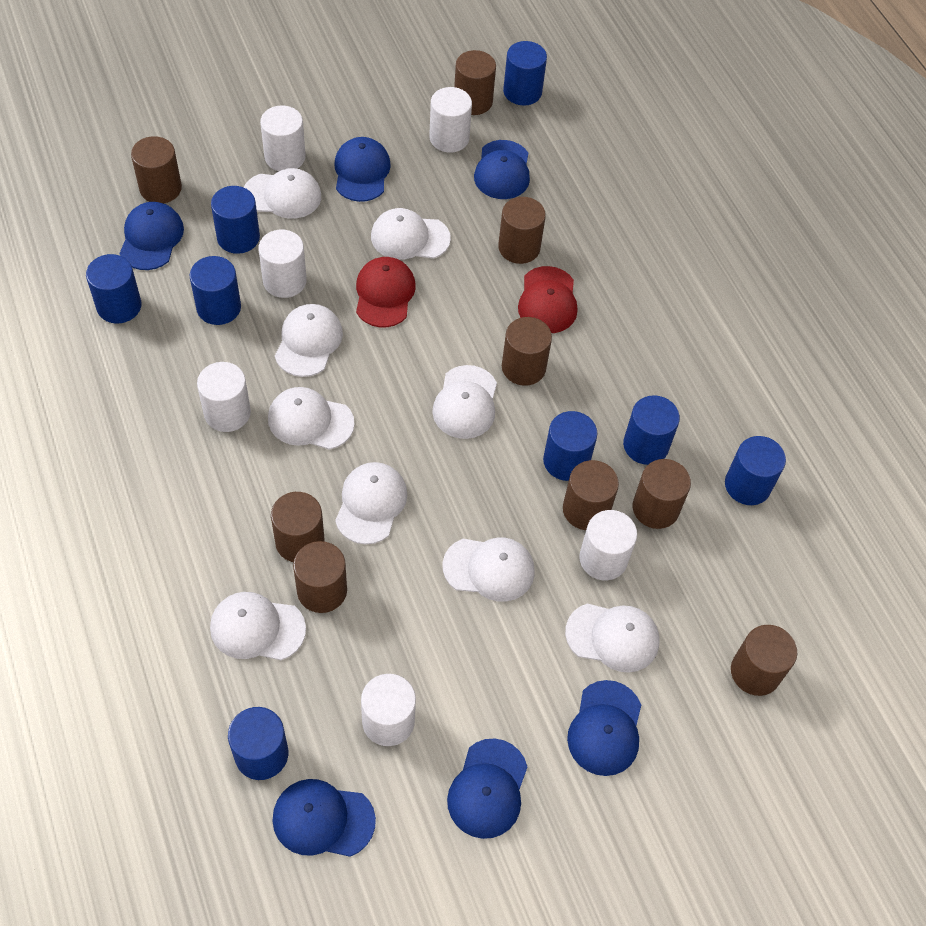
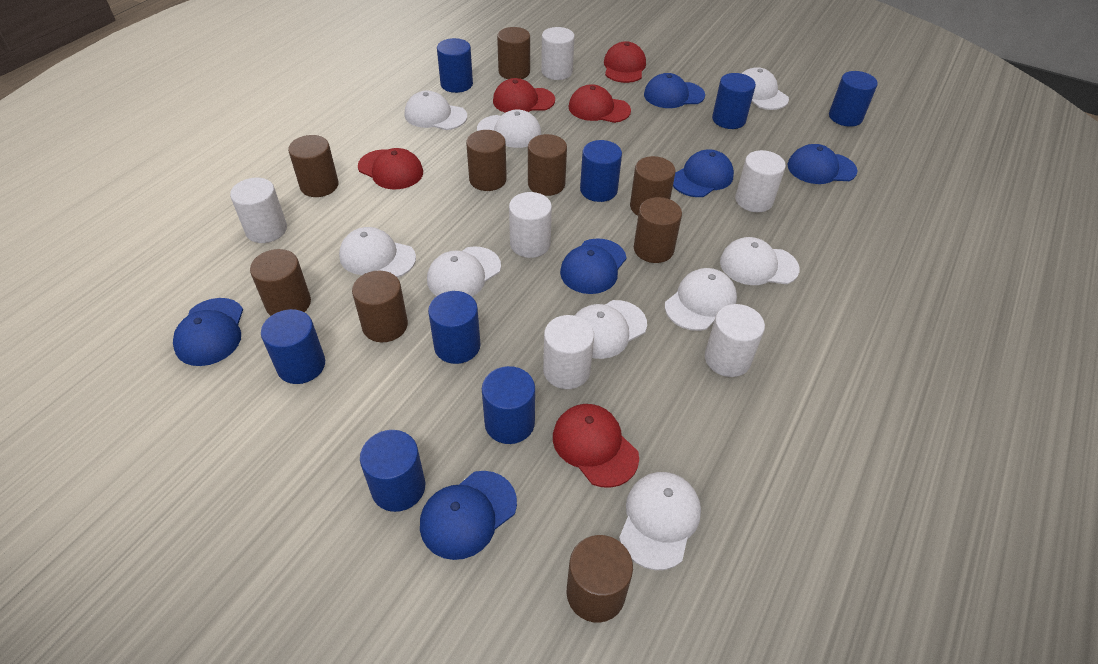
red cap: [356,257,416,327] [518,266,577,333] = 2 -> [358,148,423,189] [493,78,555,113] [553,404,639,488] [568,84,631,123] [604,41,646,83] = 5

